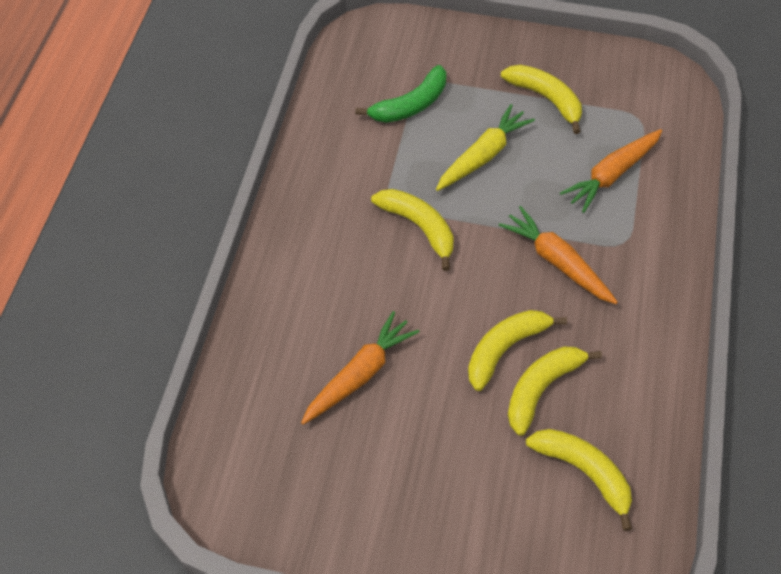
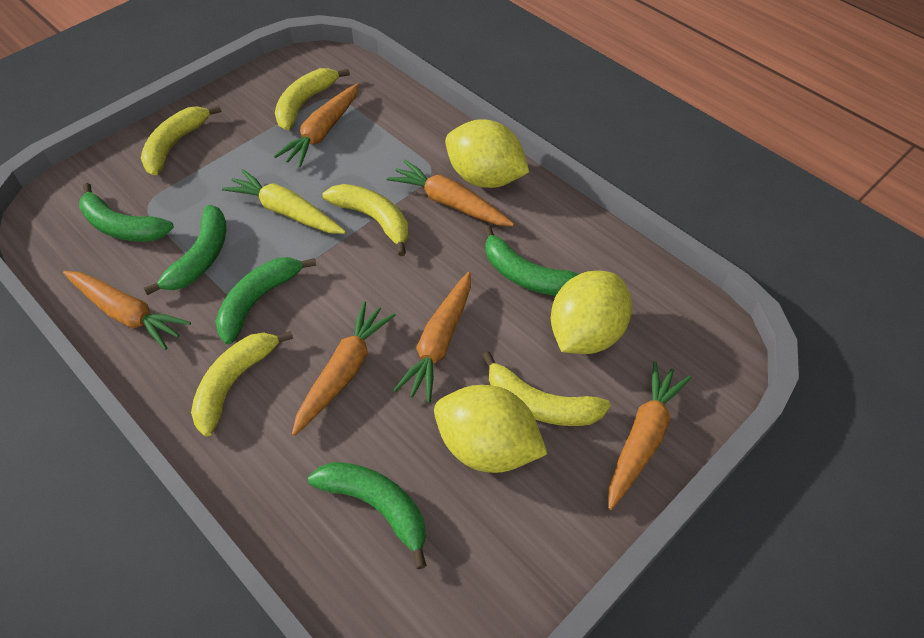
green banana: [355,65,446,123] = 1 -> [79,183,174,242] [144,205,226,295] [216,257,316,344] [308,462,427,569] [483,225,579,296] = 5
orange carrot: [301,311,420,425] [499,206,618,304] [560,129,662,213] = 3 -> [63,271,191,350] [274,83,359,167] [292,301,396,436] [387,160,514,226] [393,272,471,403] [608,361,691,510] = 6
yellow lemon: none = 0 -> [434,385,548,473] [445,119,529,188] [551,270,632,354] = 3

